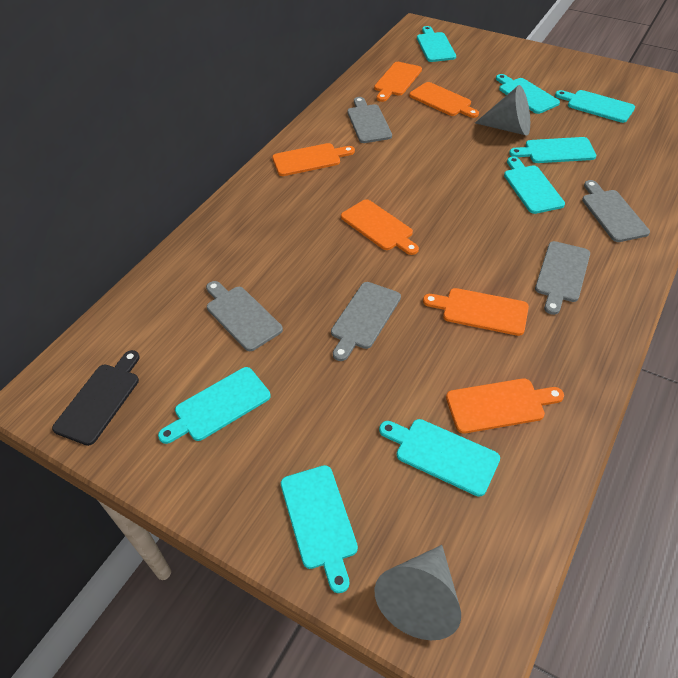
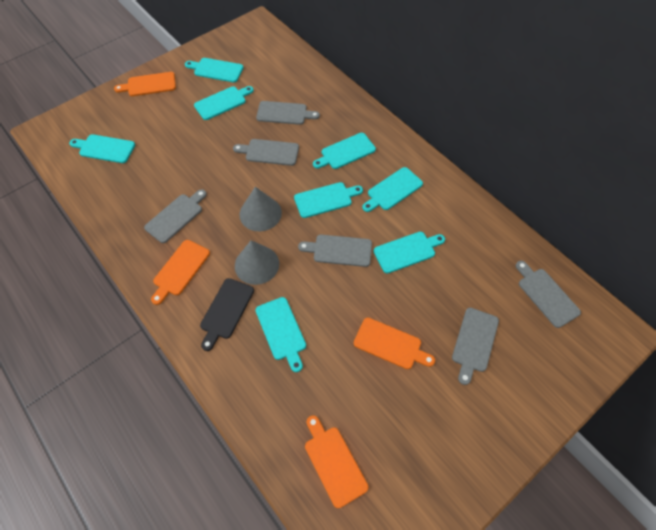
grey cutting board: [206,281,283,351] [331,282,401,361] [347,97,392,143] [535,241,590,315] [582,180,650,242] = 5 -> [144,189,207,243] [233,139,299,166] [256,101,320,125] [298,235,372,267] [452,308,499,385] [516,261,581,328] = 6
orange cutting board: [272,143,355,176] [341,199,419,255] [374,62,422,102] [409,82,479,118] [423,288,529,336] [446,378,564,433] = 6 -> [114,72,176,96] [151,240,210,305] [305,415,369,508] [354,318,435,369] = 4

